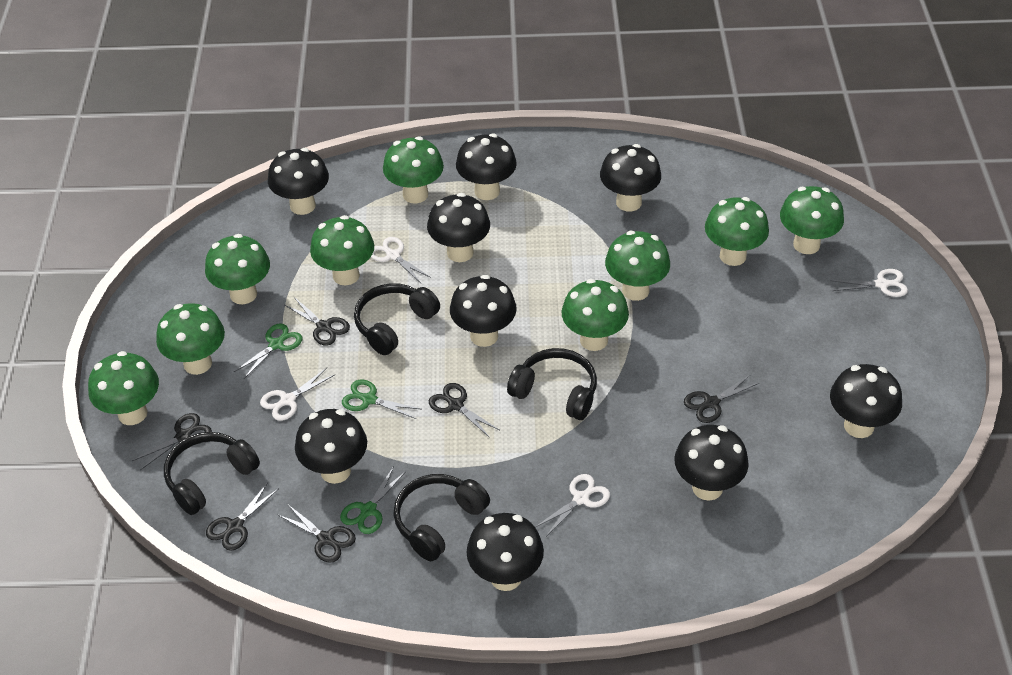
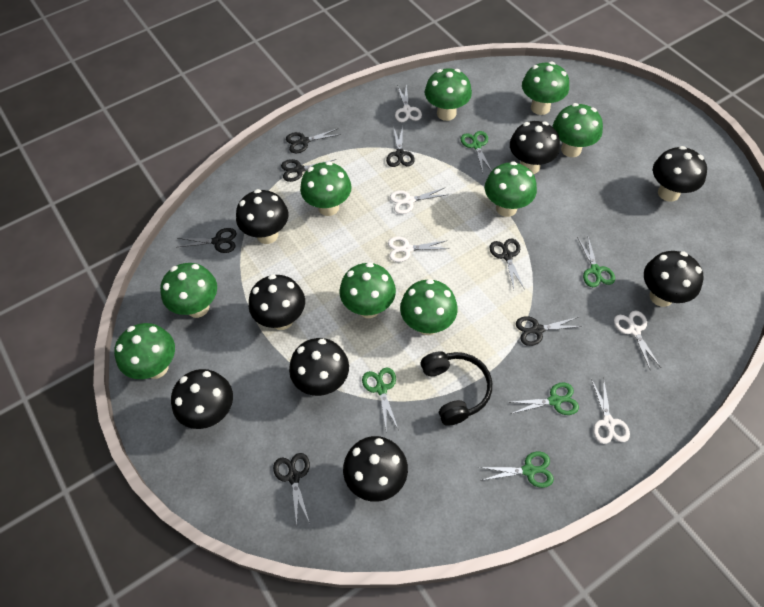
black headphones: [164,432,260,515] [354,283,440,355] [393,474,490,561] [507,348,597,420] = 4 -> [421,351,492,426] = 1
black mushroom: [268,148,329,215] [295,409,367,484] [427,193,490,262] [450,275,517,347] [456,134,517,200] [466,513,544,591] [600,144,661,212] [674,425,749,501] [830,364,902,438] = 9 -> [171,369,233,429] [236,189,288,244] [249,275,305,330] [289,338,349,396] [343,436,408,502] [510,121,560,174] [644,251,704,307] [653,146,707,202] = 8
black scissors: [132,413,212,470] [206,482,279,551] [277,504,356,563] [285,297,350,345] [429,383,499,438] [684,374,759,423] = 6 -> [178,228,237,253] [273,453,310,526] [281,159,336,182] [286,128,341,153] [386,126,415,167] [490,238,525,290] [516,316,583,346] = 7
green scissors: [234,323,302,379] [340,466,406,534] [342,380,421,419] = 3 -> [362,367,398,431] [461,131,492,172] [479,452,554,488] [511,382,579,415] [577,237,615,287] = 5
white scissors: [260,368,336,421] [371,237,431,283] [535,474,610,536] [830,269,908,297] = 4 -> [388,236,449,262] [390,188,446,214] [395,84,422,122] [591,378,630,444] [614,311,661,369] = 5

